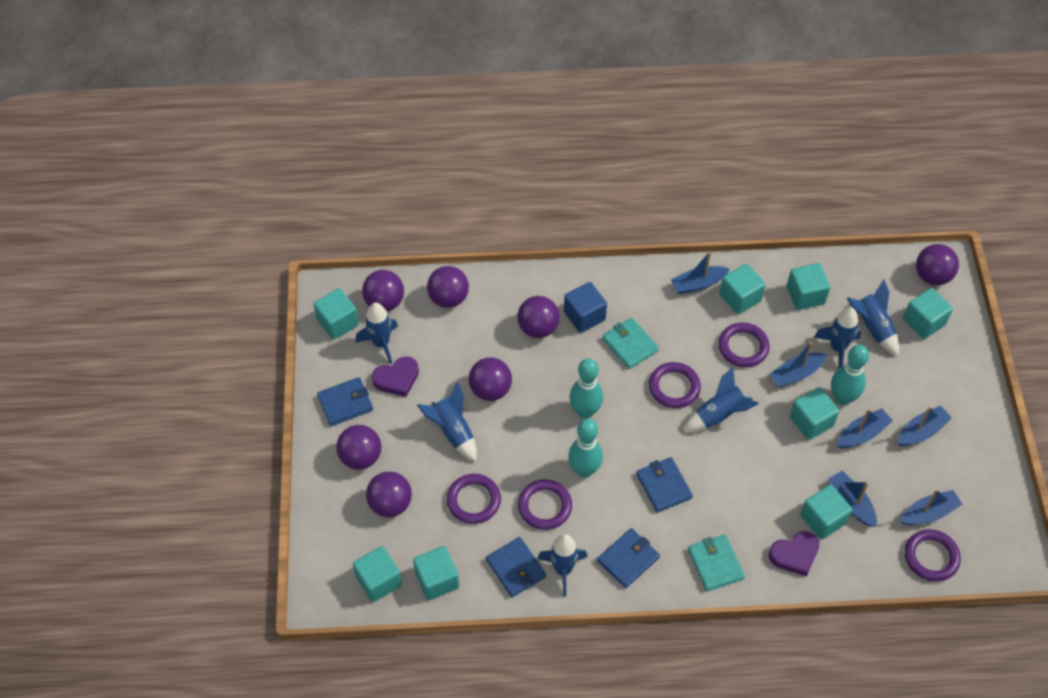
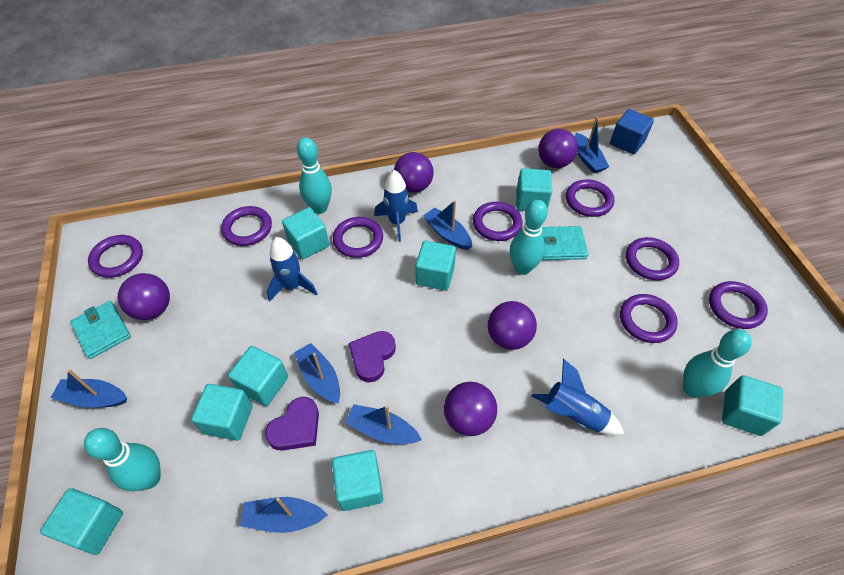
blue rocket: [356,303,398,364] [417,382,477,462] [538,534,588,597] [684,367,759,432] [814,307,861,368] [847,280,899,356] = 6 -> [267,237,318,302] [374,170,418,242] [531,359,624,435] = 3
blue wallet: [317,377,373,426] [486,537,546,597] [597,528,660,588] [636,457,693,513] = 4 -> none = 0
purple ball: [336,425,381,470] [362,270,404,311] [366,471,412,517] [427,266,469,308] [469,357,512,401] [517,296,560,338] [916,244,959,285] = 7 -> [118,273,170,320] [394,152,434,193] [444,382,497,436] [488,301,537,350] [538,129,578,168] = 5
purple ring: [447,474,501,524] [518,479,572,530] [649,362,701,408] [718,323,770,367] [905,529,961,582] = 5 -> [88,235,143,278] [221,206,272,246] [333,217,383,258] [473,202,522,241] [566,179,614,217] [620,294,678,343] [626,237,679,280] [709,281,768,329] = 8
turquoise bowling pin: [568,419,603,478] [569,358,603,419] [831,345,869,405] = 3 -> [84,428,161,491] [297,137,332,214] [510,200,548,275] [683,329,752,398] = 4

